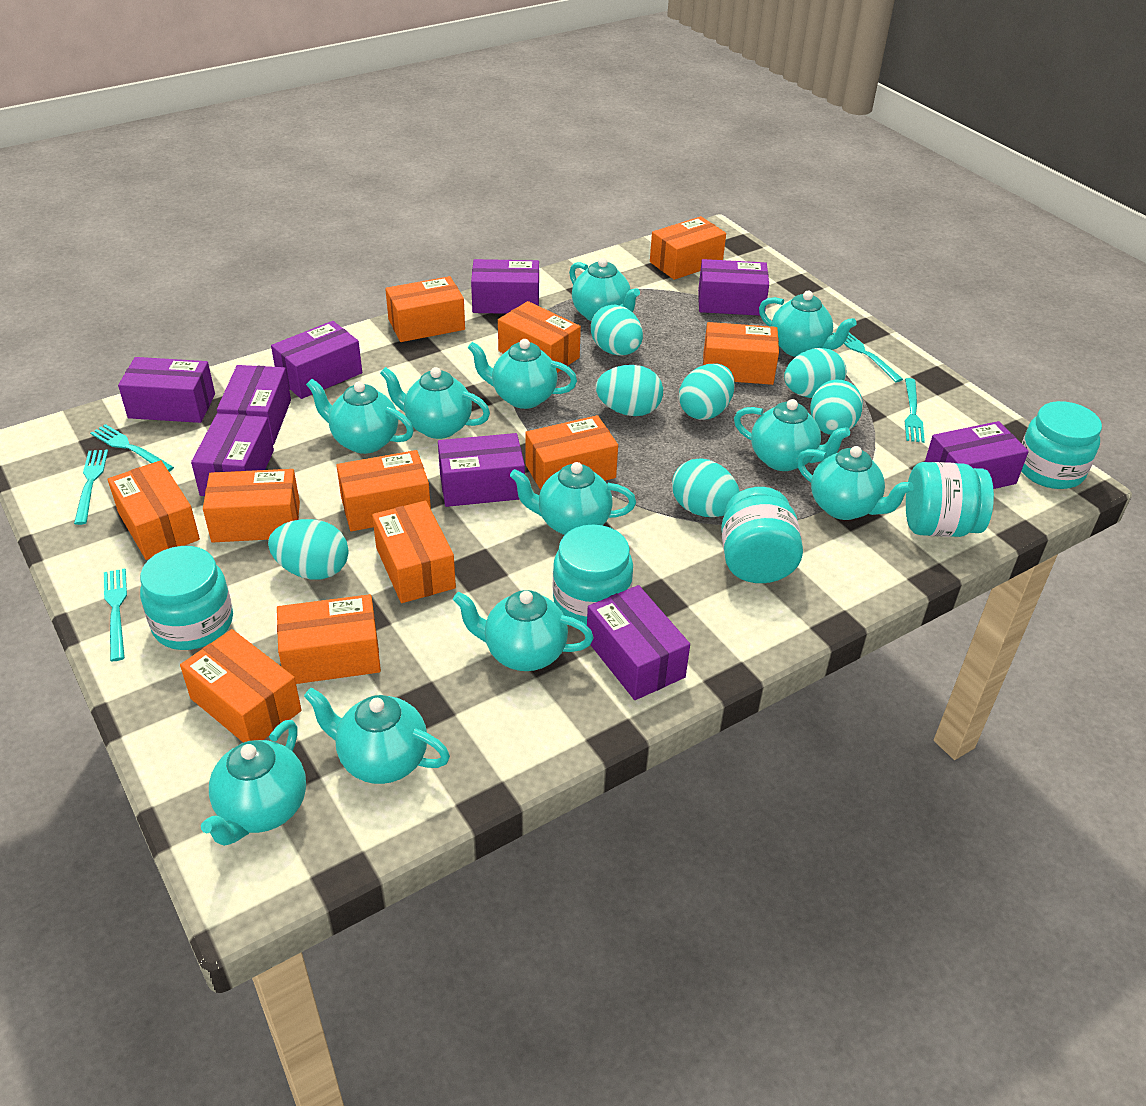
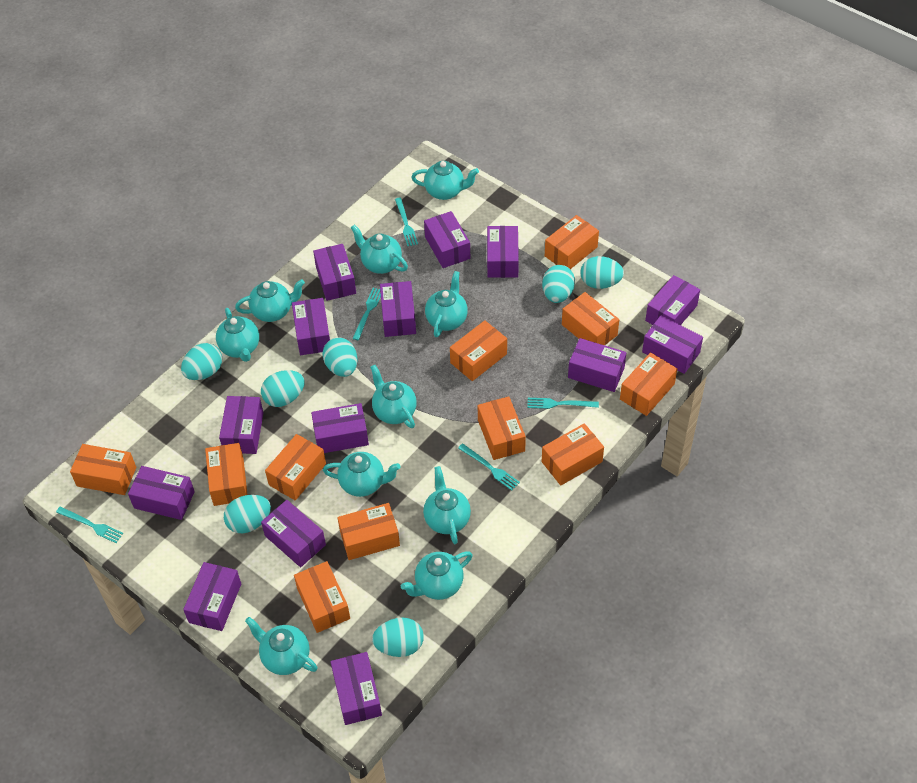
purple box: [118,357,215,423] [191,413,274,496] [217,365,291,445] [271,321,362,399] [438,433,525,507] [471,259,539,314] [587,585,690,700] [698,259,769,316] [925,421,1029,489] = 9 -> [128,466,195,520] [183,562,241,631] [219,396,264,454] [261,500,326,567] [292,298,330,355] [311,403,369,453] [313,244,356,301] [330,652,382,725] [380,281,416,337] [424,211,470,268] [487,226,519,278] [568,338,627,392] [642,315,703,374] [645,275,700,325] = 14
turquoise jar: [140,546,233,650] [553,525,633,625] [721,487,803,583] [906,462,994,537] [1021,401,1102,489] = 5 -> none = 0
turquoise teapot: [201,720,306,846] [304,688,450,784] [306,379,414,454] [380,367,490,439] [453,590,594,671] [468,339,577,409] [510,462,636,535] [569,258,640,321] [734,399,850,471] [759,291,857,357] [797,446,914,520] = 11 -> [216,308,259,362] [235,279,305,322] [245,617,318,675] [323,452,401,497] [351,225,408,274] [370,365,417,428] [401,551,473,600] [411,161,479,200] [423,466,471,544] [425,271,468,337] = 10

